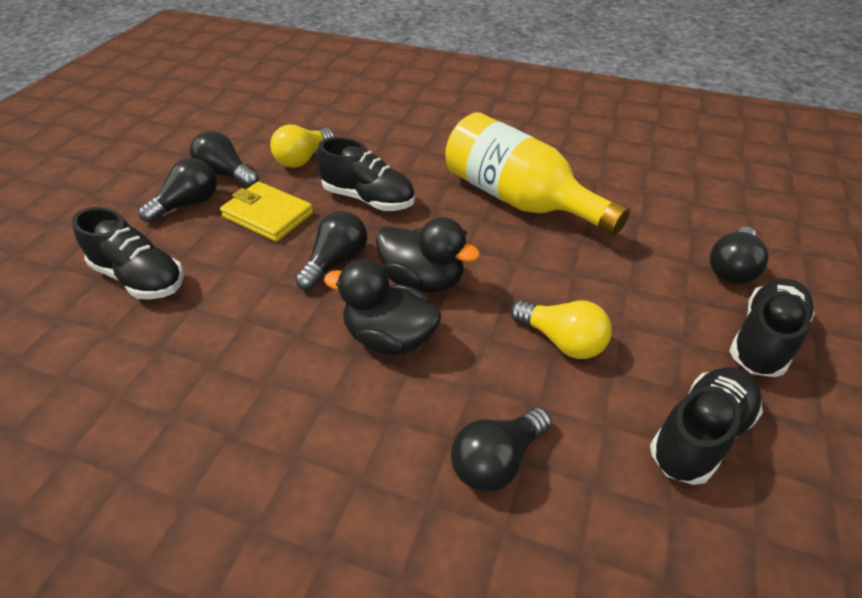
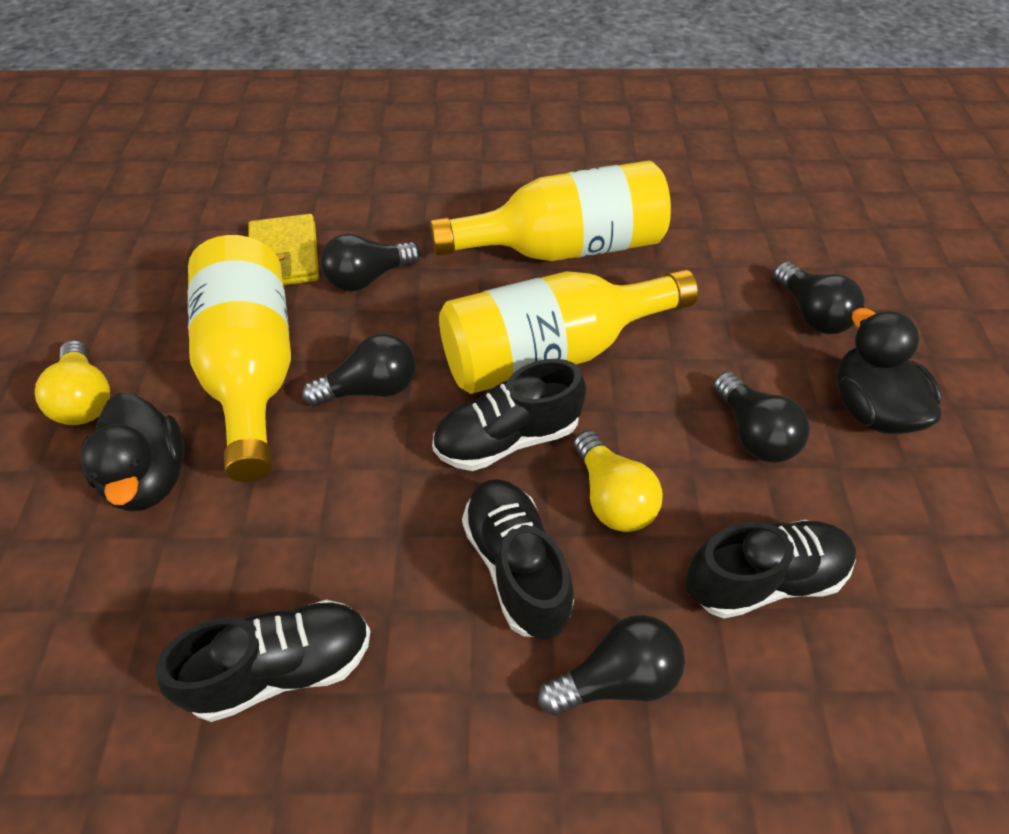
yellow bottle: [446,112,630,236] = 1 -> [188,235,291,482] [430,160,671,261] [439,269,698,394] = 3

